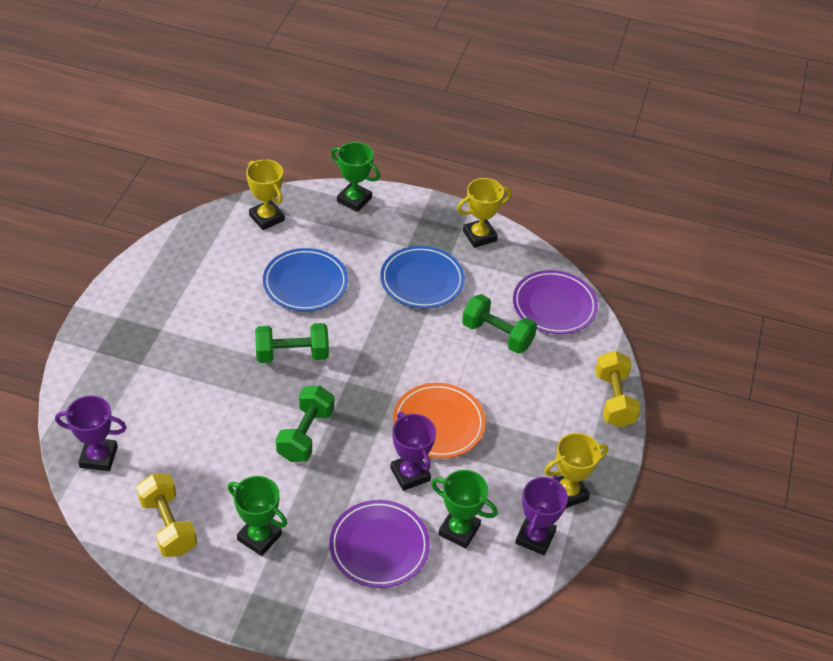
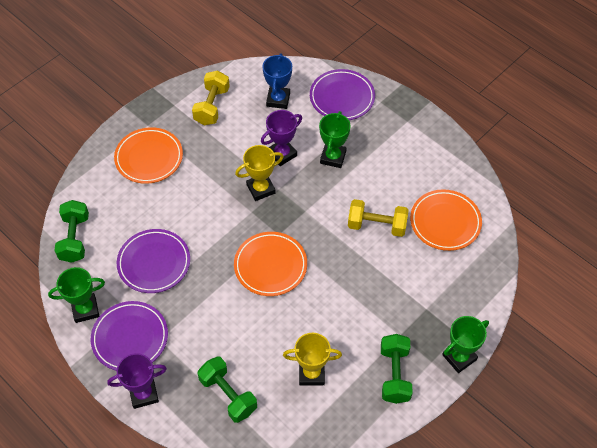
blue plate: [263,248,348,311] [380,246,465,308] = 2 -> none = 0
blue trophy: none = 0 -> [262,53,292,109] = 1
orange plate: [393,383,486,458] = 1 -> [114,127,183,184] [234,232,307,296] [410,190,482,251] = 3
purple plate: [329,500,430,588] [513,270,598,335] = 2 -> [91,301,168,371] [117,229,190,293] [310,69,375,120] = 3
purple trophy: [55,396,127,471] [390,412,436,491] [515,475,568,555] = 3 -> [107,353,167,409] [261,110,302,166] = 2
yellow trophy: [246,159,285,230] [457,178,511,248] [544,433,608,508] = 3 -> [235,145,284,201] [283,333,342,386] = 2

